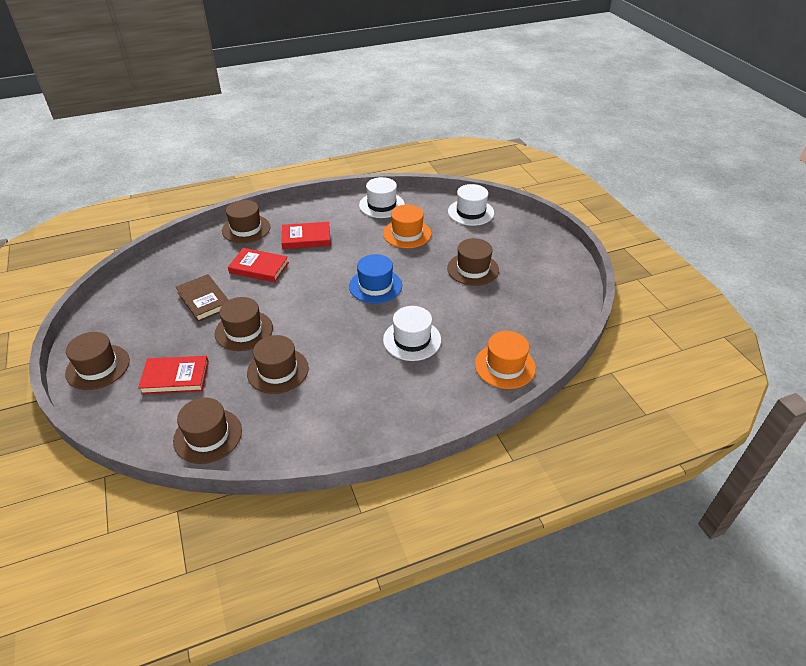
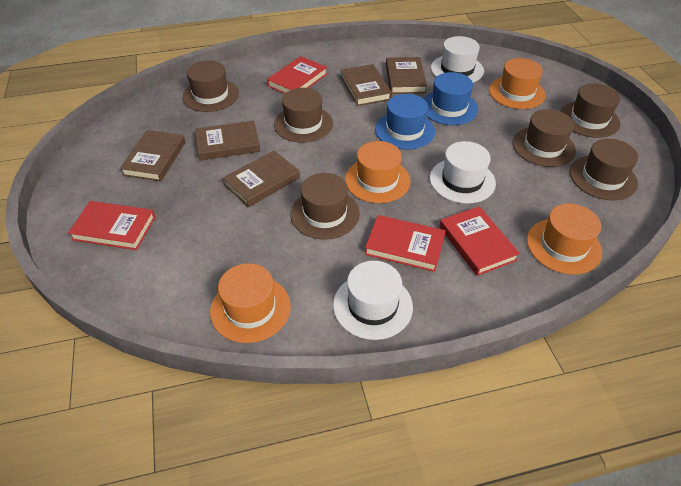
blue hat: [349,254,402,304] = 1 -> [375,94,435,150] [423,72,478,125] = 2
brown book: [176,274,228,322] = 1 -> [120,130,185,181] [195,120,260,161] [223,151,300,207] [341,64,392,106] [386,57,427,94] = 5
orange hat: [383,205,431,248] [475,331,536,389] = 2 -> [210,263,291,343] [345,141,410,203] [489,58,546,109] [527,204,602,275] = 4
red book: [138,356,209,394] [228,248,289,282] [282,222,331,249] = 3 -> [68,201,156,250] [267,56,327,94] [365,215,446,272] [439,206,520,276] = 4

